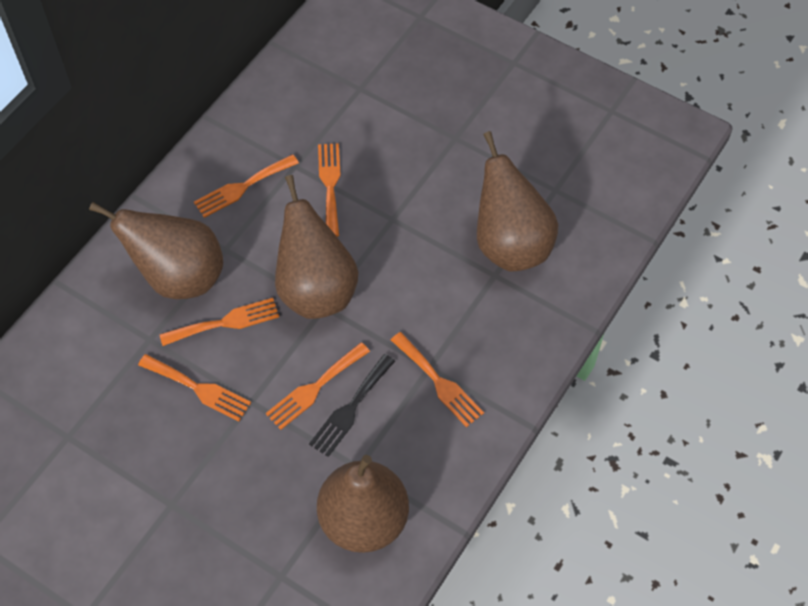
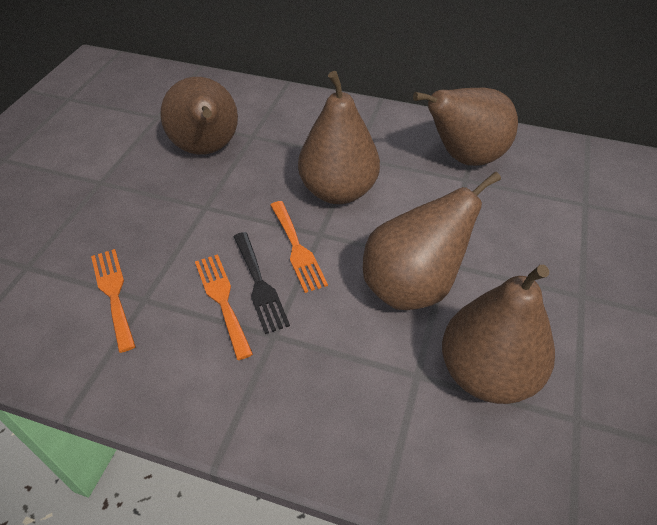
brown pear: [89,202,223,299] [275,175,358,319] [317,455,409,553] [477,131,558,271] = 4 -> [160,77,238,155] [298,71,380,204] [363,171,501,310] [413,88,518,166] [442,265,555,404] = 5
orange fork: [138,354,251,422] [159,298,279,346] [194,154,299,218] [266,342,370,430] [318,143,341,237] [391,332,484,427] = 6 -> [91,249,136,353] [195,254,253,360] [270,201,328,293] = 3

